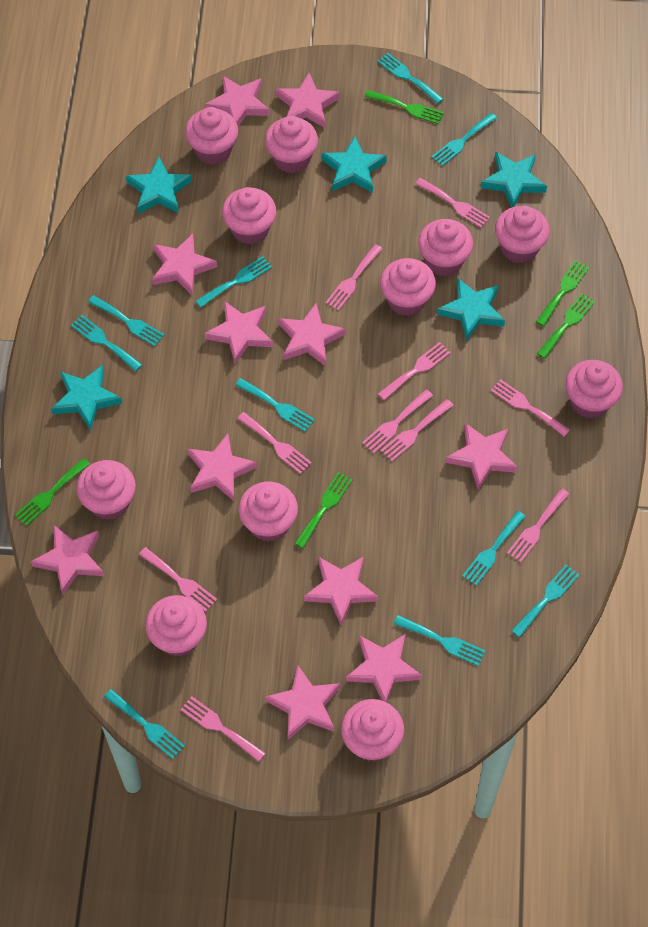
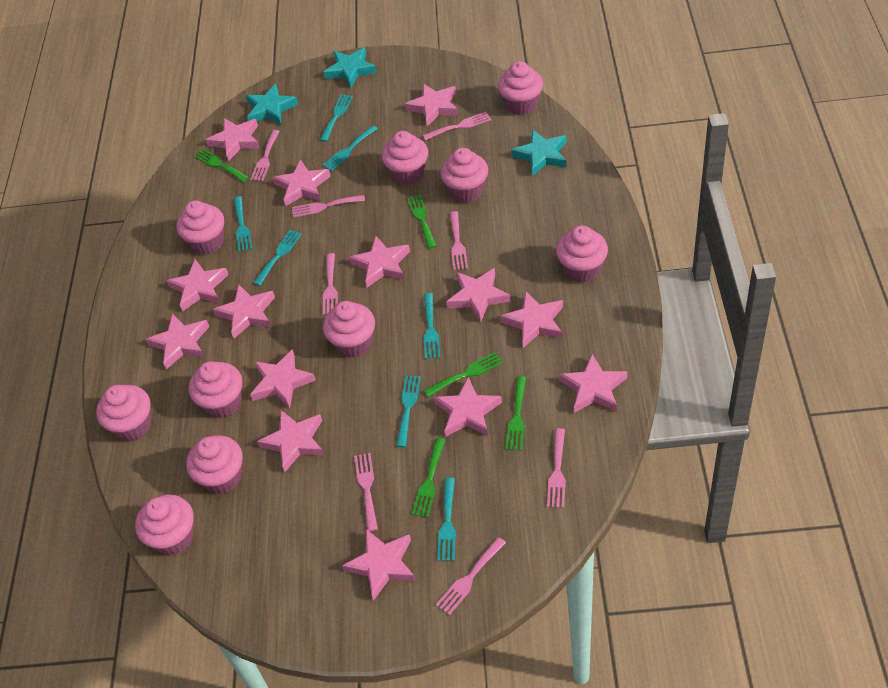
pink cupcake: [77,460,136,520] [145,595,207,657] [185,107,238,165] [222,187,276,245] [239,481,298,542] [265,116,318,173] [341,699,404,761] [380,258,436,316] [418,219,473,276] [495,206,550,263] [565,360,623,419] = 11 -> [96,385,151,441] [135,494,194,555] [177,200,224,255] [186,435,243,494] [189,361,242,418] [323,301,375,358] [382,131,428,185] [440,148,488,203] [498,61,543,115] [556,225,608,283] = 10
pink fork: [139,547,217,612] [180,696,265,762] [237,412,312,474] [325,244,383,311] [362,389,433,453] [378,342,451,400] [380,399,454,461] [415,178,490,228] [491,379,570,437] [507,488,569,562] = 10 -> [250,130,280,181] [292,195,365,218] [323,253,338,315] [354,453,378,532] [423,112,491,140] [436,537,506,615] [450,211,468,270] [547,428,566,508] = 8
pink star: [31,525,104,595] [152,234,217,295] [187,434,257,501] [205,75,269,126] [205,301,273,364] [265,665,340,740] [276,73,340,128] [278,303,346,367] [304,557,378,625] [346,635,422,702] [446,423,517,489] = 11 -> [146,313,210,370] [167,259,229,312] [206,118,260,161] [213,284,275,339] [250,349,316,409] [257,410,324,472] [273,159,331,206] [342,529,416,601] [349,236,410,288] [405,84,459,126] [434,377,502,437] [446,268,511,323] [500,291,563,348] [559,354,628,413] = 14
turquoise fork: [71,315,142,371] [88,295,165,346] [104,689,185,759] [196,256,272,307] [235,378,315,432] [377,53,444,104] [394,615,486,666] [431,113,497,166] [462,511,526,586] [512,565,580,637] = 10 -> [234,196,252,252] [254,230,302,286] [320,94,353,142] [322,125,378,171] [396,376,421,447] [423,293,440,359] [437,478,456,561] = 7
turquoise star: [51,365,122,431] [126,157,192,214] [321,136,387,193] [437,278,505,341] [481,151,547,208] = 5 -> [246,84,298,125] [323,47,377,88] [511,130,567,176] = 3

